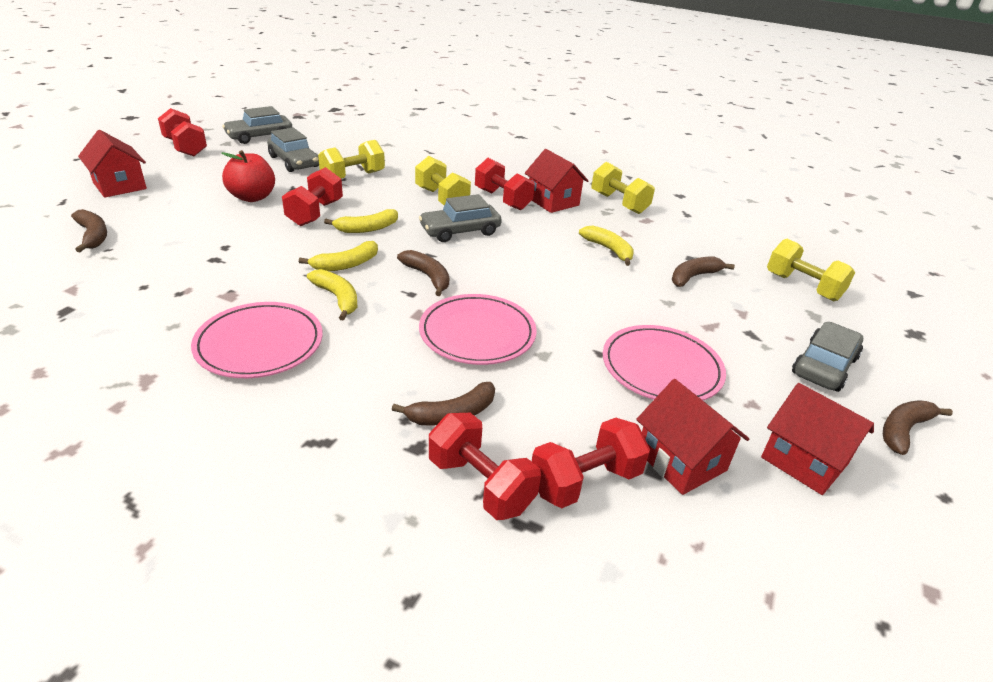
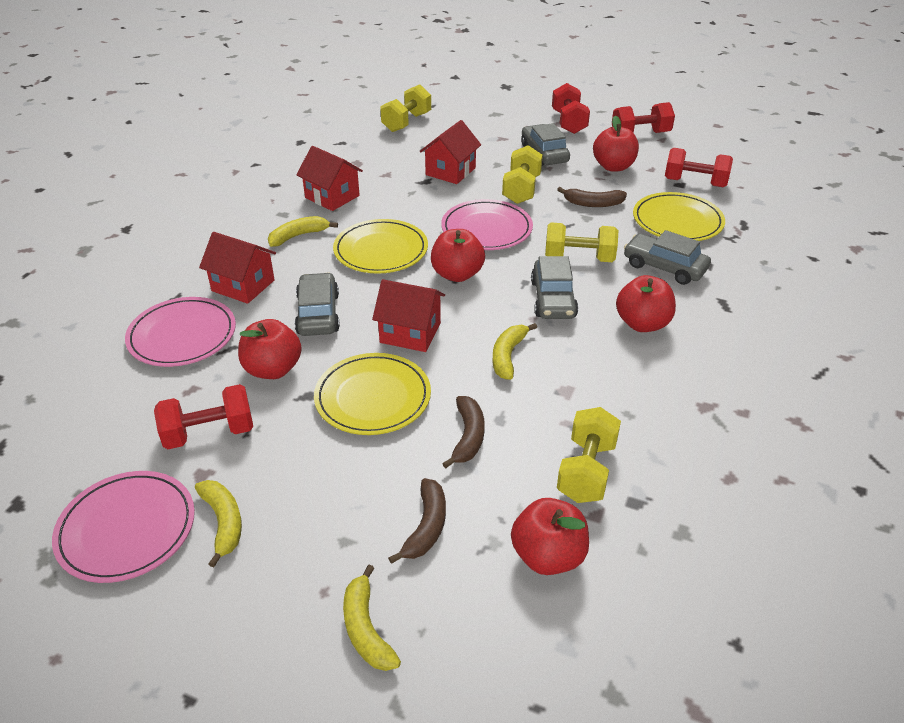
brown banana: [71,209,107,252] [392,382,495,426] [397,250,449,296] [672,257,735,287] [883,400,953,455] = 5 -> [388,478,446,564] [442,396,485,468] [557,187,627,207] = 3
red apple: [221,150,275,202] = 1 -> [238,319,302,379] [431,229,485,282] [511,498,589,575] [593,115,639,172] [616,275,676,332] = 5
red dumbbell: [158,108,207,156] [282,167,343,226] [429,413,541,520] [475,158,535,210] [532,418,650,508] = 5 -> [154,384,253,449] [552,83,590,134] [612,102,675,133] [665,148,733,187] = 4
yellow plate: none = 0 -> [314,353,431,435] [333,219,428,274] [633,192,725,241] = 3

